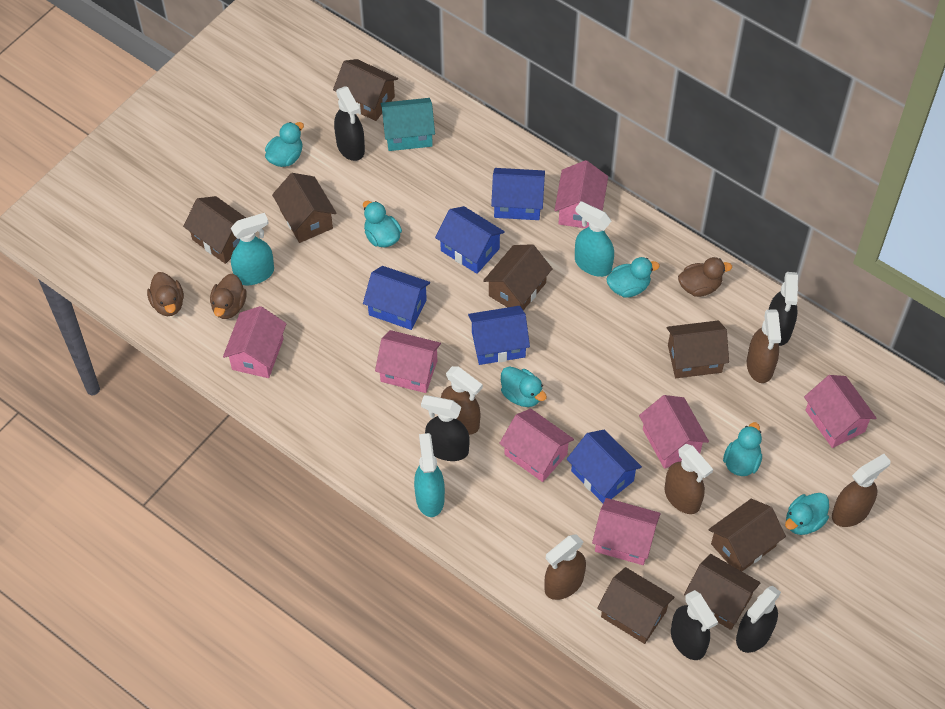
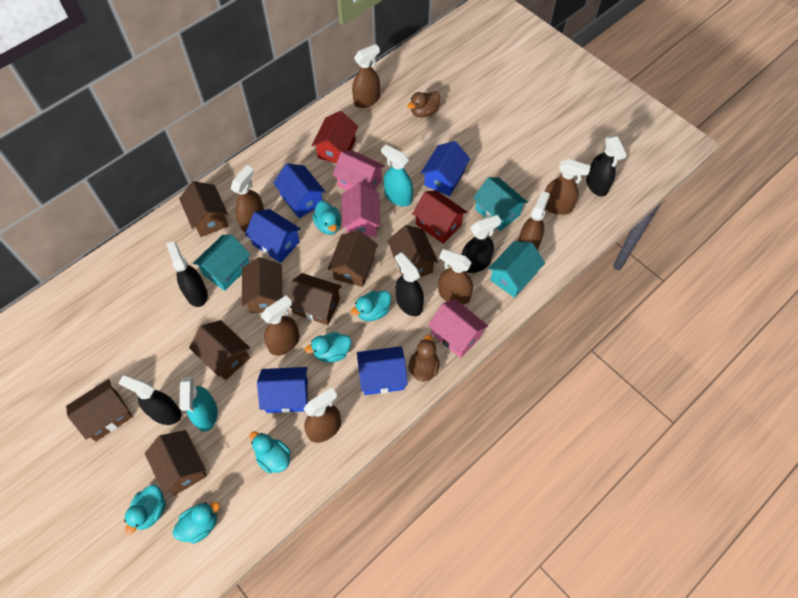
brown duck: [147,272,184,316] [210,273,247,319] [678,257,732,297] = 3 -> [407,91,440,117] [409,335,439,381] = 2
brown spray bottle: [441,366,483,435] [544,534,586,600] [664,444,713,514] [747,309,781,383] [832,454,891,527] = 5 -> [231,165,264,232] [261,295,300,356] [303,387,341,443] [352,44,380,108] [438,249,473,305] [518,191,550,250] [545,159,591,215] = 7
pink house: [223,306,287,378] [375,330,441,393] [499,409,574,482] [554,160,608,228] [592,498,661,565] [639,395,709,469] [804,375,876,448] = 7 -> [333,150,385,190] [342,183,381,237] [428,299,488,358] = 3
red house: none = 0 -> [312,111,358,163] [412,190,467,244] = 2
turquoise house: [381,98,435,151] = 1 -> [193,235,251,291] [473,177,528,231] [488,241,545,298] = 3
turquoise spray bottle: [231,213,274,285] [414,433,445,517] [575,201,614,277] = 3 -> [179,377,218,431] [381,144,413,207] = 2

